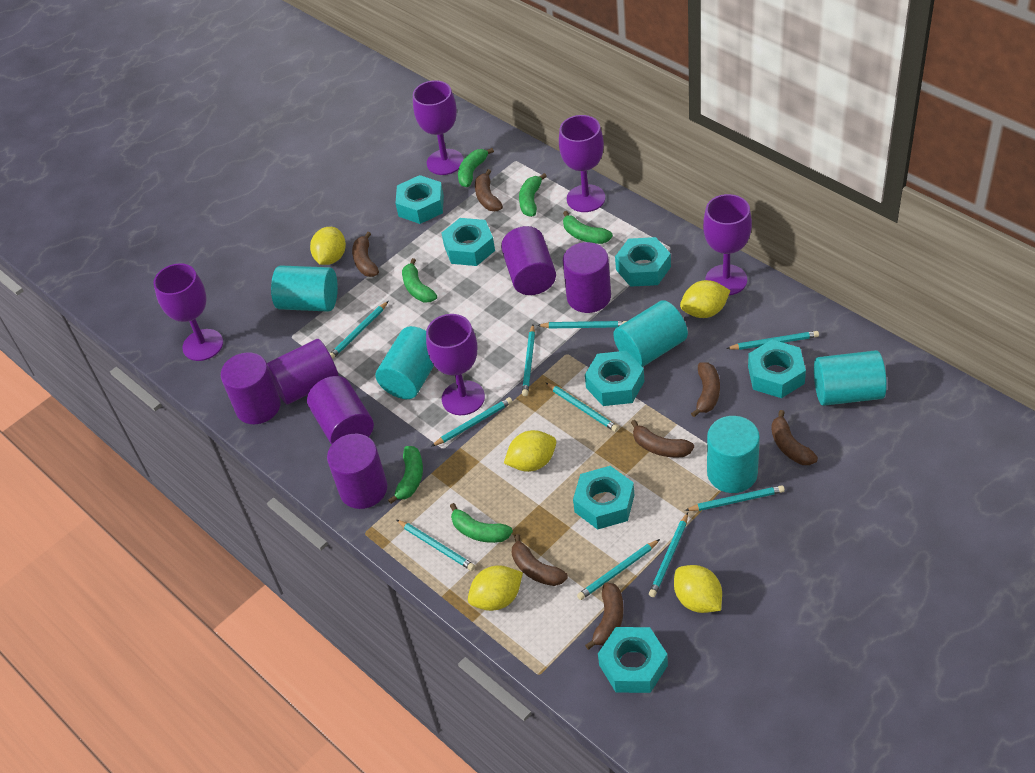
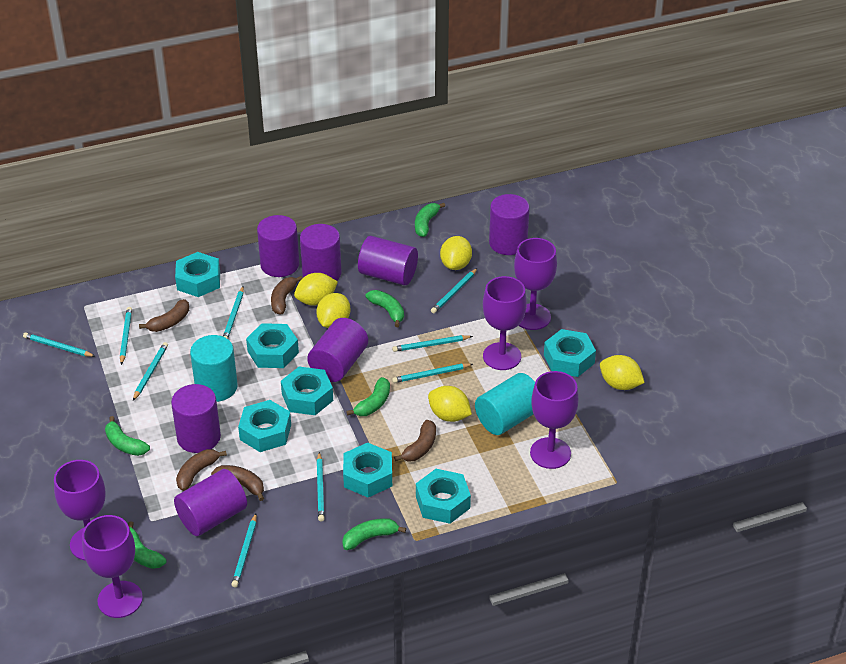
brown banana: [352,232,379,277] [475,169,503,211] [512,534,568,586] [585,582,624,650] [631,420,694,458] [691,362,720,417] [771,410,818,465] = 7 -> [139,299,189,332] [176,449,227,491] [211,465,264,501] [271,276,303,315] [394,420,436,462] = 5
purple cylinder: [221,352,281,424] [267,339,339,405] [307,376,374,445] [327,434,387,509] [501,226,556,295] [563,242,611,313] = 6 -> [171,384,221,453] [174,469,247,536] [257,215,299,277] [300,224,341,281] [307,318,368,382] [358,236,418,285] [489,194,530,255] = 7
turquoise cylinder: [271,265,338,312] [376,326,434,399] [613,300,688,367] [707,416,760,493] [814,350,887,406] = 5 -> [190,335,238,402] [475,373,535,435] = 2
turquoise pencil: [330,301,388,359] [397,520,475,571] [431,397,513,447] [522,325,535,396] [537,321,627,328] [546,383,619,432] [577,539,660,600] [649,512,688,597] [685,485,785,511] [726,331,819,350] = 10 -> [23,333,96,357] [120,307,132,365] [133,342,168,401] [223,287,244,339] [231,514,257,587] [317,452,325,522] [392,335,473,352] [392,364,473,383] [431,268,478,313] = 9

